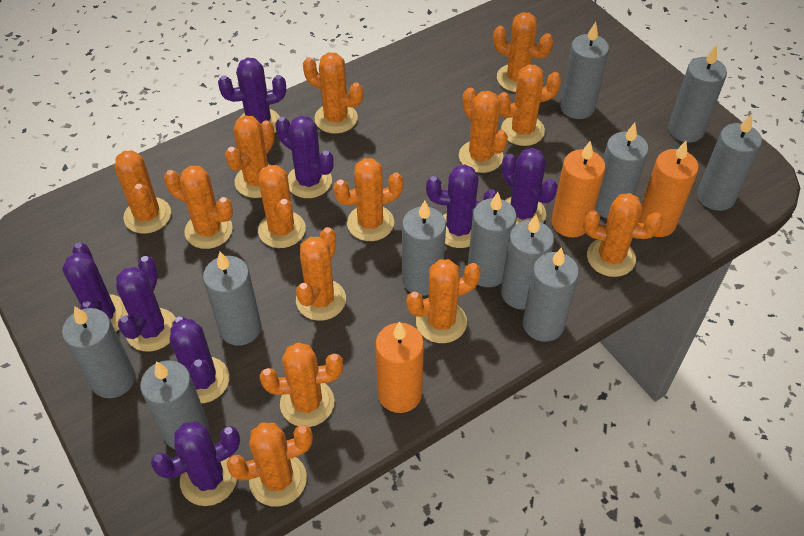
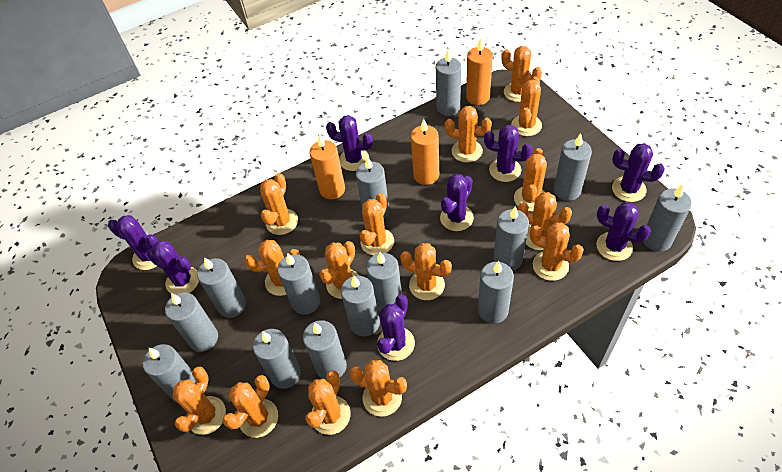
grey candle: [62,306,135,398] [140,360,209,449] [203,252,261,346] [402,201,446,296] [468,192,517,287] [501,214,554,310] [523,247,579,342] [560,22,609,119] [595,123,649,218] [668,45,727,143] [697,114,762,211] = 11 -> [143,344,196,403] [165,292,218,352] [197,257,246,318] [253,329,301,389] [277,253,320,315] [303,320,347,381] [341,276,380,336] [356,156,389,218] [366,252,402,312] [436,49,461,116] [478,261,514,324] [494,206,529,271] [554,133,592,201] [643,184,692,252] = 14
orange cactus: [115,150,171,234] [164,166,233,249] [225,115,275,198] [227,422,313,507] [258,165,306,248] [260,342,343,427] [296,227,346,321] [303,52,363,134] [333,158,403,241] [407,259,481,343] [459,88,508,173] [493,12,554,92] [498,64,562,146] [583,193,663,277] = 14 -> [173,366,226,435] [222,375,278,438] [244,240,300,296] [260,173,298,235] [305,370,351,435] [319,241,359,299] [350,360,407,417] [360,193,394,255] [400,243,452,300] [445,106,492,163] [501,46,542,102] [511,76,542,136] [514,148,547,211] [517,192,572,250] [530,222,584,281] = 15

